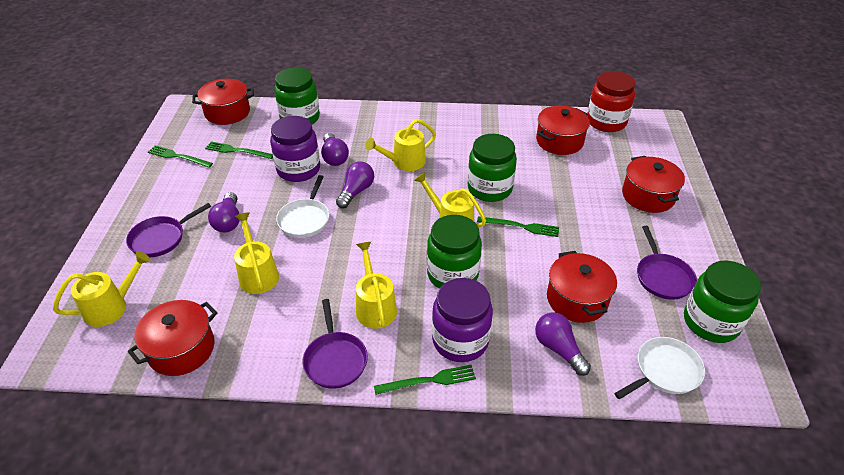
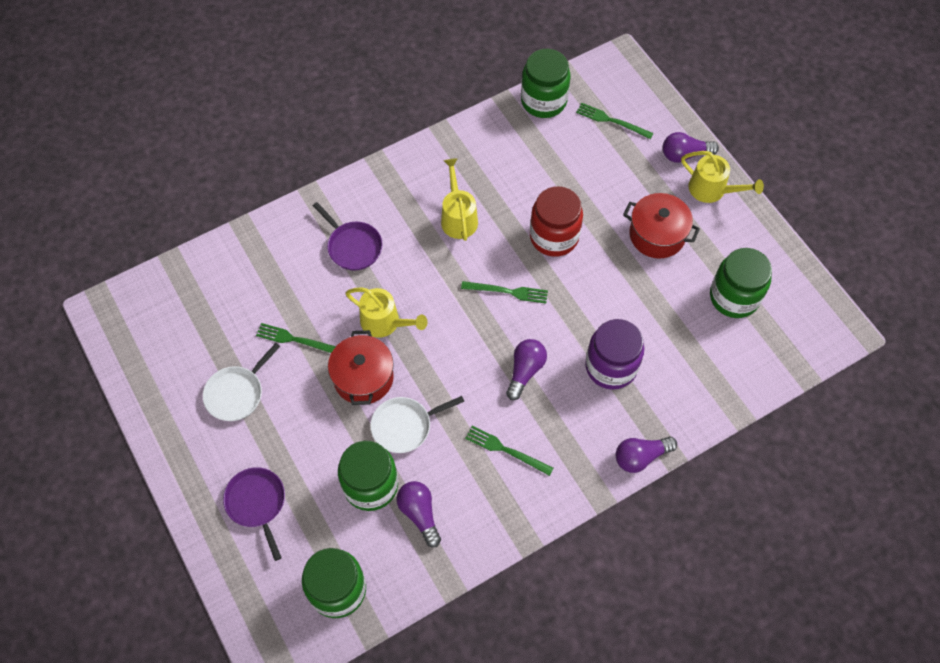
purple jar: [270,116,320,182] [432,278,493,362] = 2 -> [585,319,644,390] = 1
purple pan: [126,203,211,257] [303,299,368,389] [637,226,697,300] = 3 -> [223,467,285,561] [313,202,383,271] = 2
red pot: [128,300,217,376] [192,79,254,125] [536,105,590,155] [547,251,617,323] [622,156,685,213] = 5 -> [328,330,394,405] [623,193,700,259] = 2
yellow watering can: [53,251,151,327] [234,212,279,294] [356,242,397,329] [365,119,436,171] [414,172,486,227] = 5 -> [346,287,428,338] [441,158,478,241] [681,151,764,203] = 3

